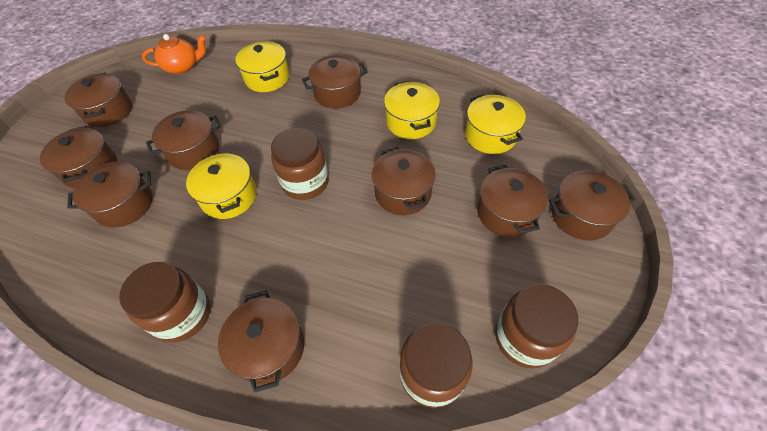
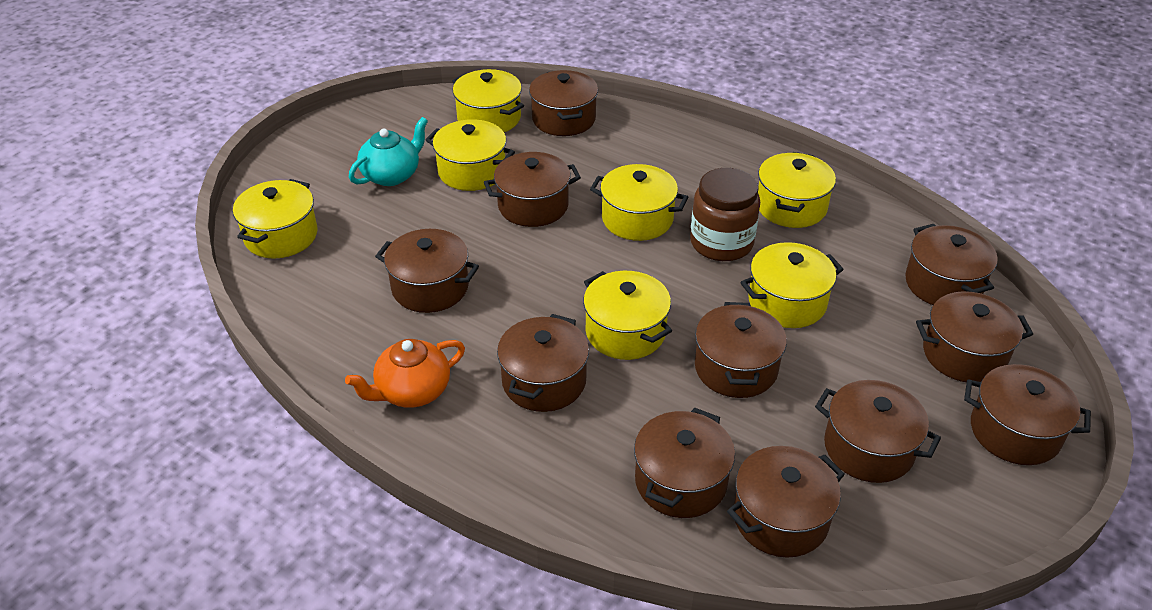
brown jar: [119,262,211,342] [271,128,329,200] [400,323,473,408] [495,284,578,368] = 4 -> [690,168,760,261] = 1
brown pot: [40,126,117,188] [64,73,132,127] [67,161,153,228] [146,110,221,170] [218,290,304,393] [302,55,368,108] [372,147,436,215] [477,165,548,237] [549,170,635,240] = 9 -> [375,229,479,313] [484,152,581,227] [497,314,589,412] [529,70,598,136] [634,408,735,518] [695,302,787,398] [727,446,845,557] [815,380,941,483] [905,224,998,305] [916,291,1033,382] [964,364,1091,465] = 11
turquoise teapot: none = 0 -> [349,117,428,186] = 1
yellow pot: [186,152,257,219] [235,41,289,92] [384,81,440,139] [465,94,526,154] = 4 -> [233,179,318,258] [426,119,515,191] [452,69,524,132] [583,271,672,360] [590,164,688,241] [740,242,844,328] [758,152,836,228] = 7

